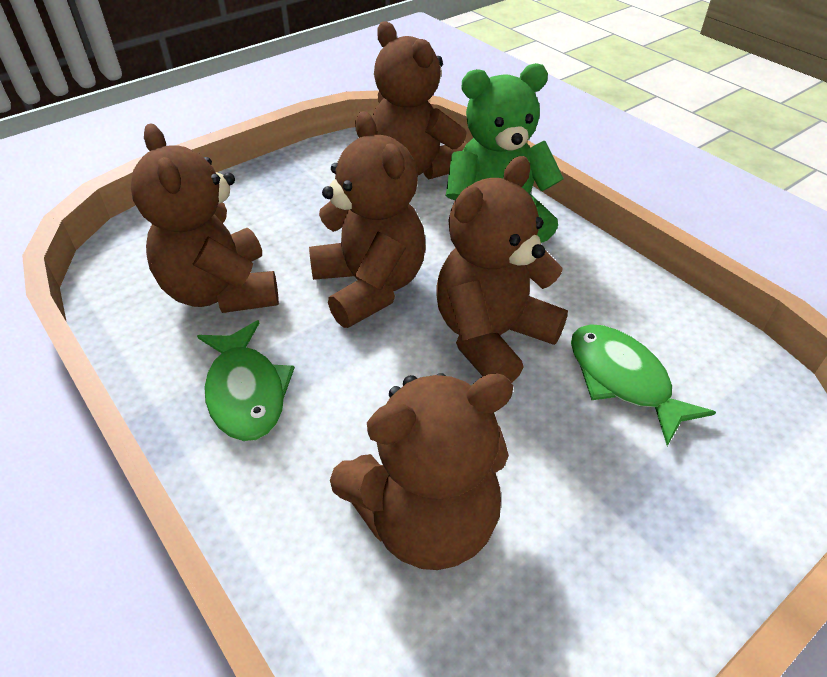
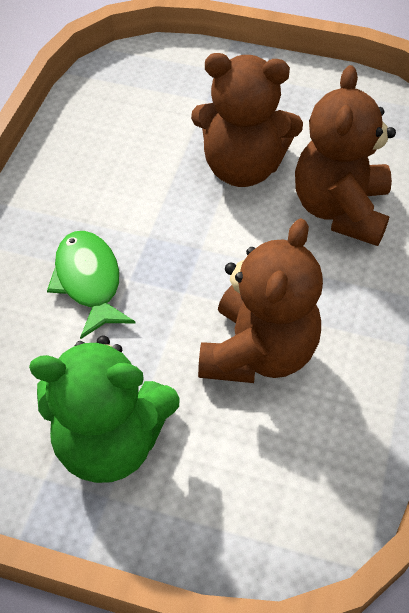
brown teddy bear: [131,123,279,313] [309,111,425,328] [330,373,513,570] [372,22,467,180] [437,156,568,383] = 5 -> [191,53,303,187] [198,218,323,383] [295,65,396,246] = 3
green fish: [197,320,295,441] [571,324,716,446] = 2 -> [47,231,135,339] = 1

